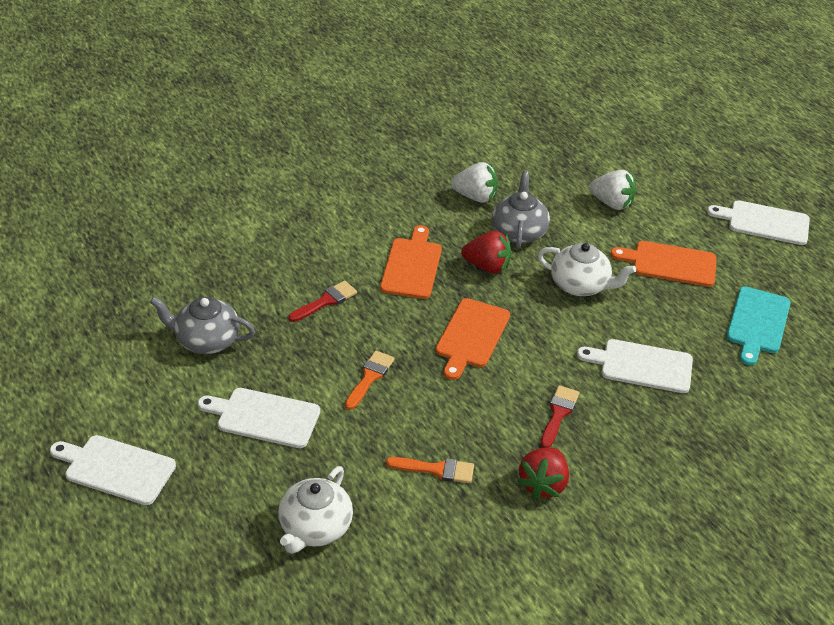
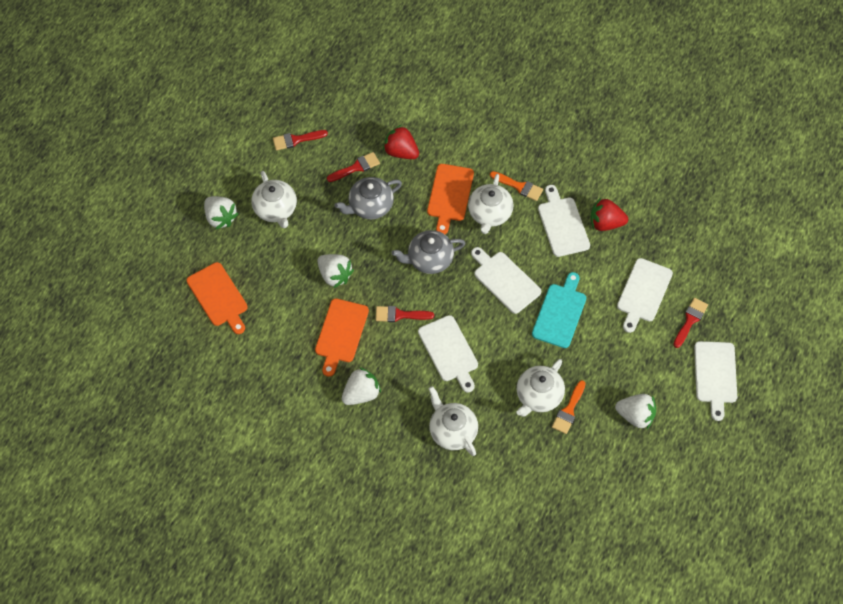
red brush: [289,281,357,322] [541,385,580,448] = 2 -> [273,130,328,150] [327,152,380,182] [376,306,434,322] [673,298,708,348] = 4
white cutting board: [50,435,176,505] [198,388,320,448] [577,339,693,393] [707,200,810,245] = 4 -> [418,315,478,393] [471,247,541,314] [538,185,590,257] [617,258,673,333] [694,341,737,421] = 5
white strawberry: [451,162,498,203] [589,170,636,210] = 2 -> [204,196,238,229] [317,254,354,288] [342,367,381,405] [615,394,656,429] = 4
white teapot: [278,466,353,554] [538,243,636,296] = 2 -> [251,171,297,228] [428,386,478,456] [468,174,514,234] [517,359,565,417] = 4

